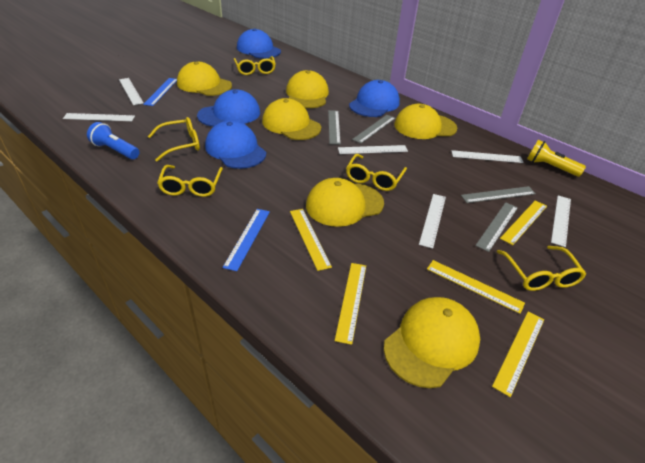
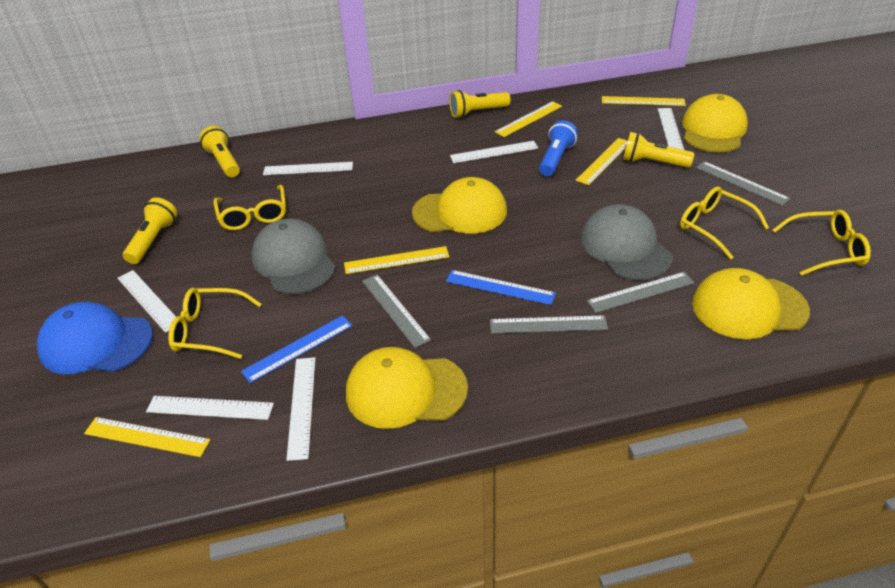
blue cap: [197,89,260,127] [205,120,266,169] [237,28,281,59] [349,80,400,117] = 4 -> [37,302,153,374] = 1
grey cap: none = 0 -> [252,219,336,295] [581,204,673,281] = 2
yellow cap: [177,61,232,96] [262,98,321,140] [286,70,329,108] [306,178,384,227] [384,297,480,388] [394,104,457,139] = 6 -> [346,347,468,429] [412,177,507,234] [682,94,748,153] [692,268,810,339] = 4
yellow flashlight: [527,140,586,177] = 1 -> [123,197,177,264] [199,126,240,177] [449,90,511,118] [623,132,694,168] = 4
yellow glasses: [148,117,200,162] [157,165,223,197] [234,56,276,75] [346,154,407,191] [497,246,586,291] = 5 -> [168,288,262,359] [214,185,286,230] [680,187,769,260] [772,210,871,276] = 4

